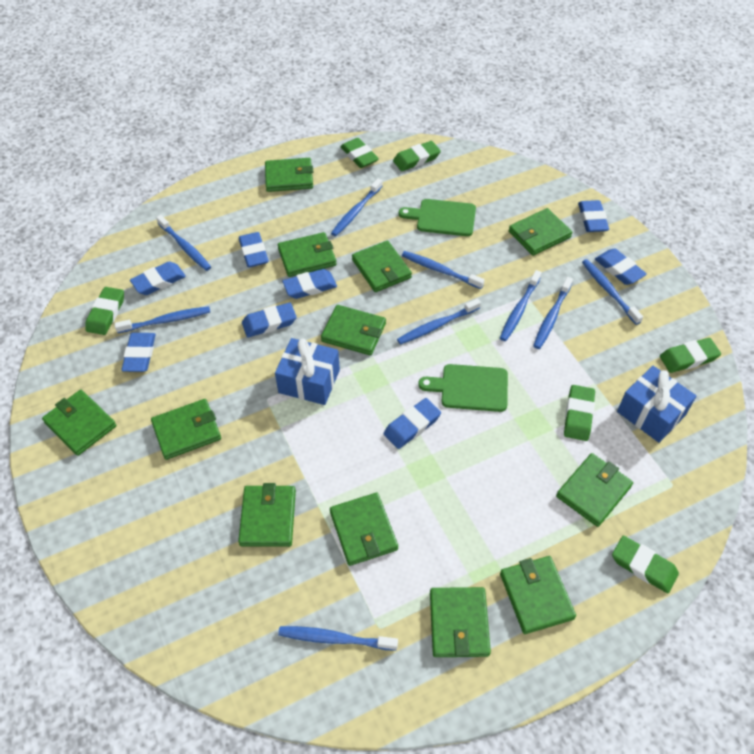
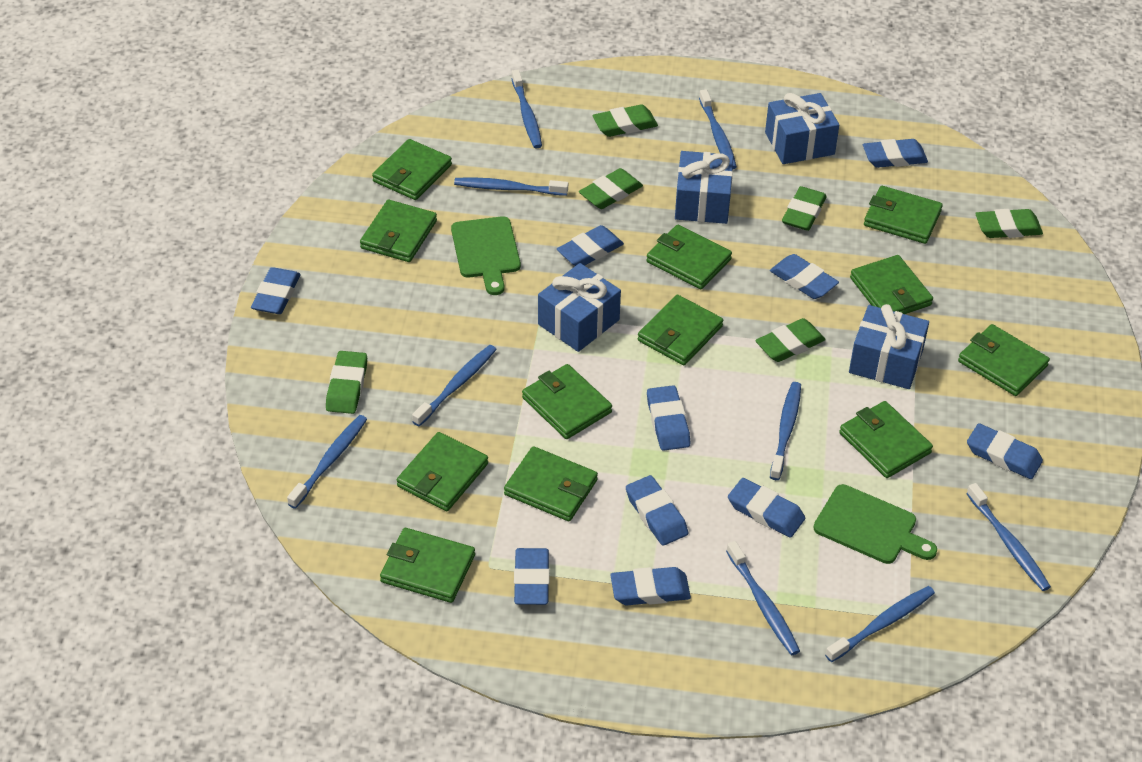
blue eraser: [121,333,156,372] [130,261,186,295] [239,232,269,267] [242,302,297,337] [282,269,337,299] [383,398,441,449] [578,200,609,232] [595,248,647,285] = 8 -> [251,267,300,314] [514,548,550,605] [557,225,624,266] [610,567,691,605] [626,475,688,546] [647,385,690,451] [728,478,805,538] [770,254,839,299] [863,139,928,168] [967,423,1043,479] = 10
blue gift: [275,338,340,405] [617,366,696,443] = 2 -> [538,263,621,352] [675,151,733,224] [765,93,839,164] [849,304,929,389] = 4

